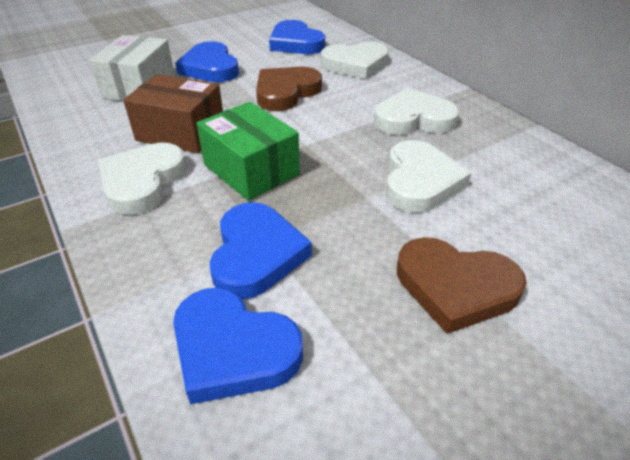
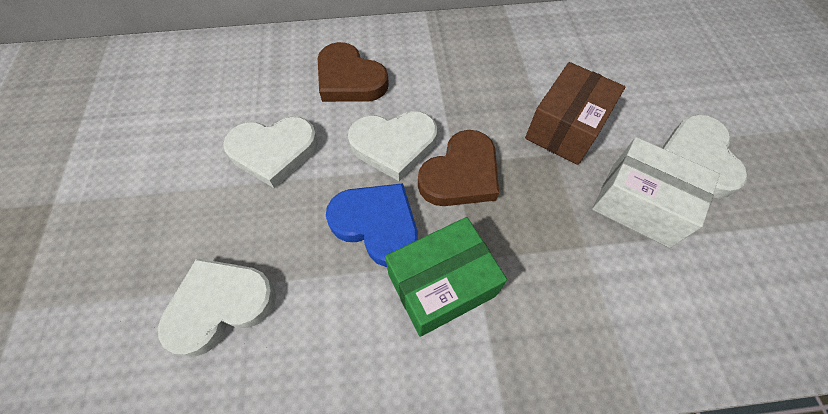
blue heart: [173,287,303,404] [175,41,239,82] [210,202,312,299] [269,20,325,54] = 4 -> [326,183,418,267] = 1

